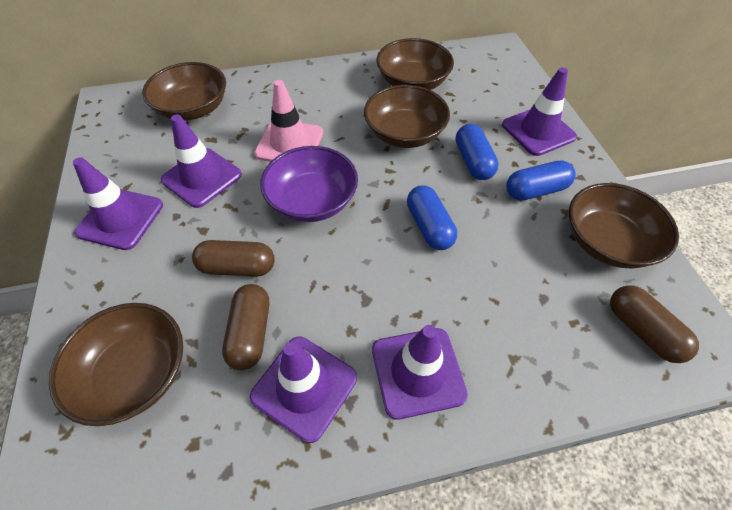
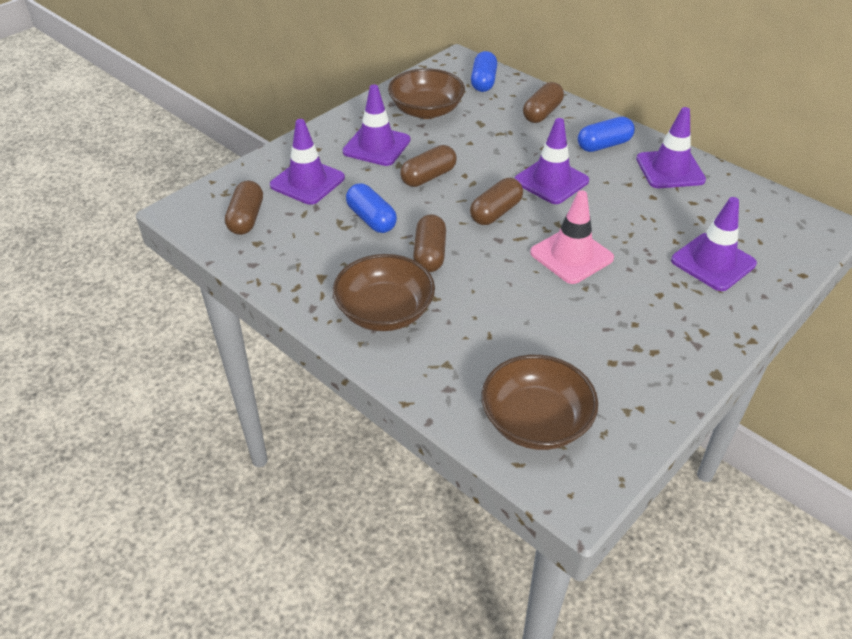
brown bowl: [49,303,183,426] [142,62,226,121] [364,85,450,148] [376,38,454,90] [569,183,679,269] = 5 -> [333,254,435,331] [388,68,465,119] [481,355,598,450] = 3
brown capsule: [192,240,275,277] [222,284,269,370] [610,285,699,363] = 3 -> [225,180,263,235] [400,145,457,187] [413,214,446,272] [470,178,523,225] [523,82,564,123] = 5
purple bowl: [260,146,358,222] = 1 -> none = 0

